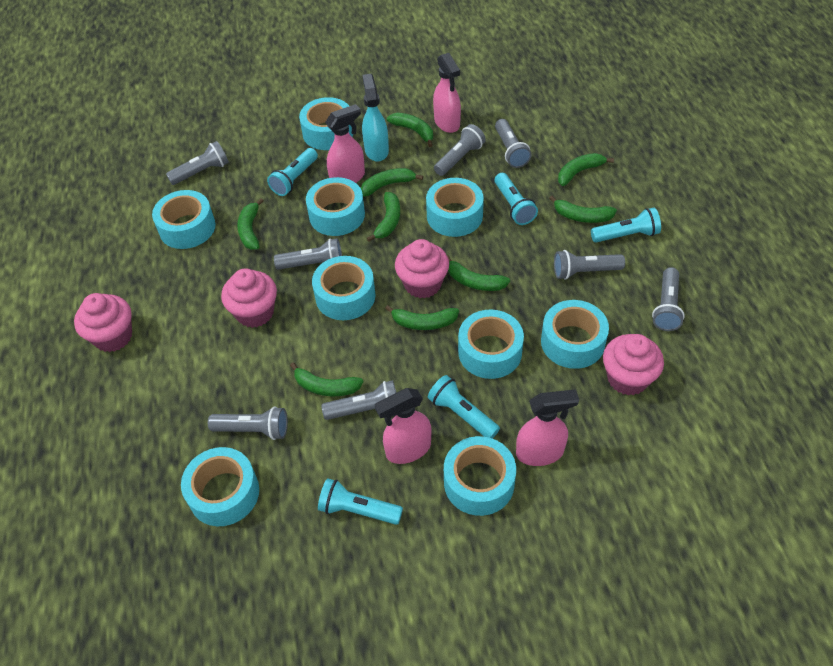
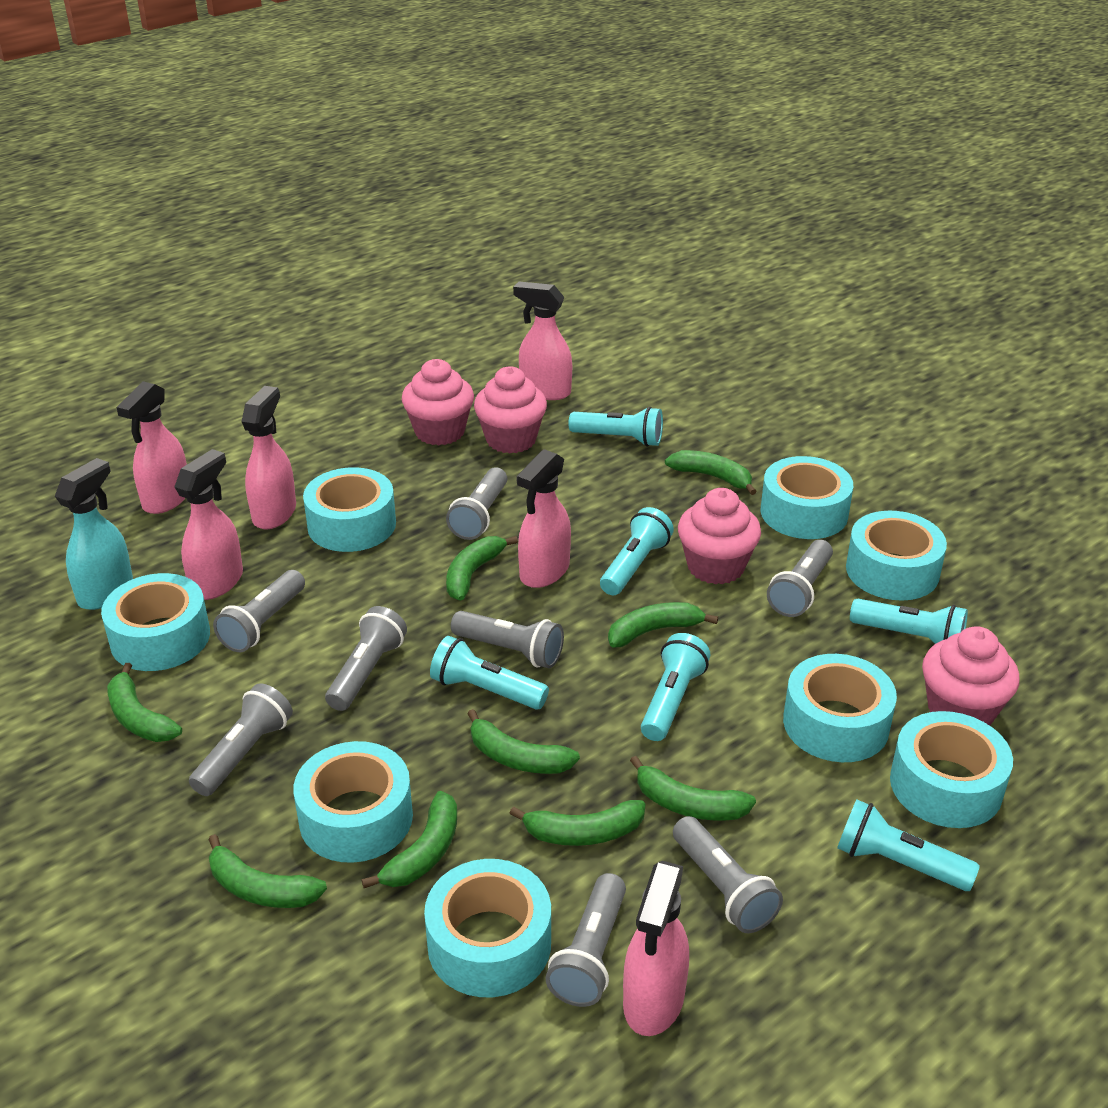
pink spray bottle: [325,104,365,183] [375,388,431,464] [433,53,461,133] [516,389,579,466] = 4 -> [116,381,187,514] [174,449,243,600] [241,386,296,530] [513,282,572,400] [517,449,571,588] [623,861,689,1036] = 6
turquoise flashlight: [267,148,318,196] [318,478,403,525] [428,375,500,439] [494,173,538,225] [591,208,661,243] = 5 -> [430,636,549,710] [568,407,663,447] [600,507,674,595] [641,633,710,741] [837,800,980,891] [850,599,968,644] = 6
turquoise tape: [152,190,215,249] [181,447,259,526] [299,97,353,150] [306,177,365,236] [312,256,375,320] [426,178,484,237] [444,436,516,516] [458,309,524,379] [541,300,609,369] = 9 -> [101,573,210,671] [294,741,413,863] [303,467,396,552] [424,859,551,997] [760,456,853,539] [783,654,897,762] [846,511,947,601] [890,711,1013,828] = 8

